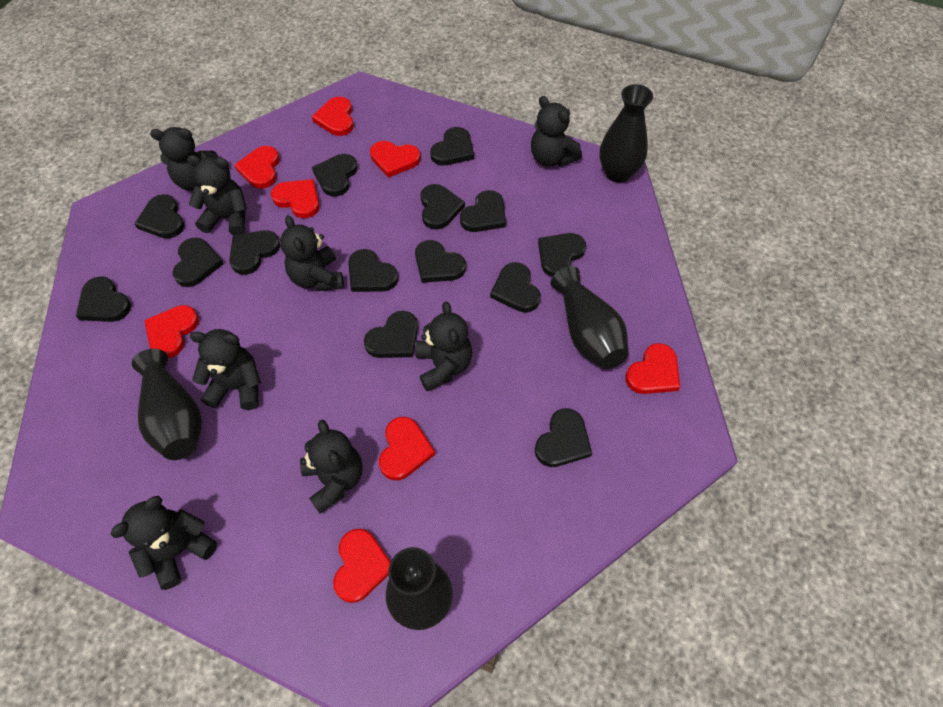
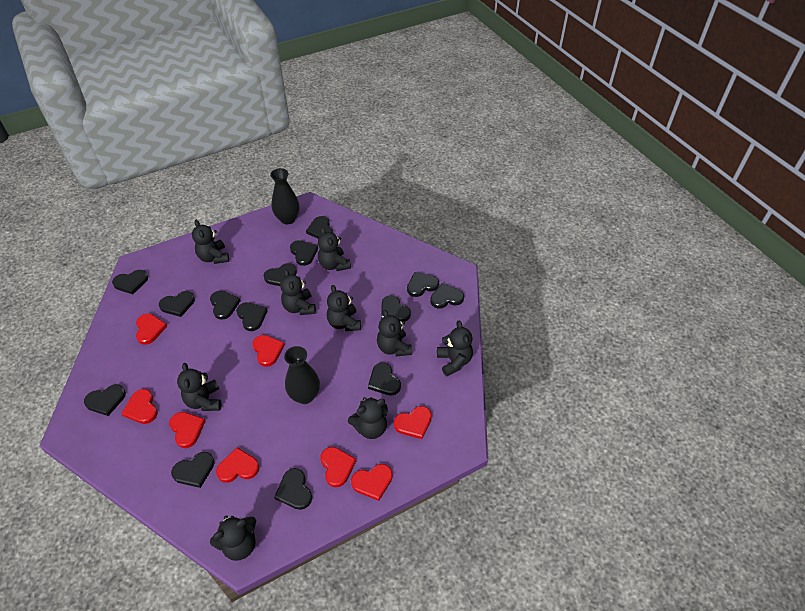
black teddy bear: [111,496,217,590] [150,127,218,191] [187,155,247,235] [190,329,261,410] [280,215,344,291] [300,420,362,513] [415,302,472,391] [531,96,582,167] = 8 -> [177,363,221,411] [192,220,229,264] [210,515,256,561] [280,269,316,315] [318,228,351,271] [327,285,361,331] [348,397,388,439] [377,310,412,356] [437,321,473,376] = 9
black vase: [132,349,202,460] [386,547,453,630] [551,266,629,369] [600,84,653,183] = 4 -> [270,168,299,224] [284,346,320,404] = 2

